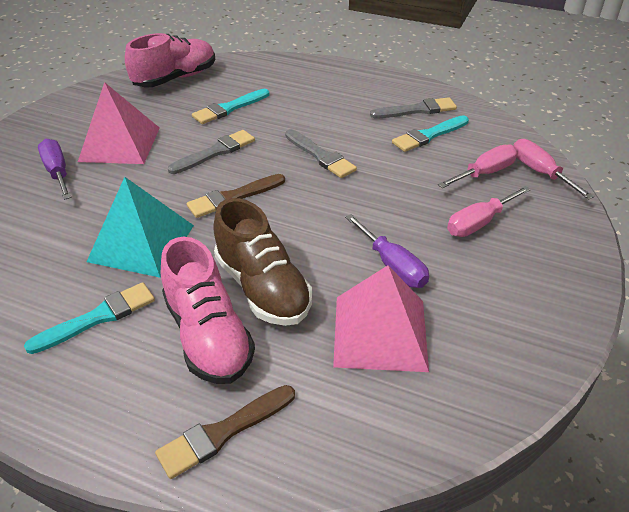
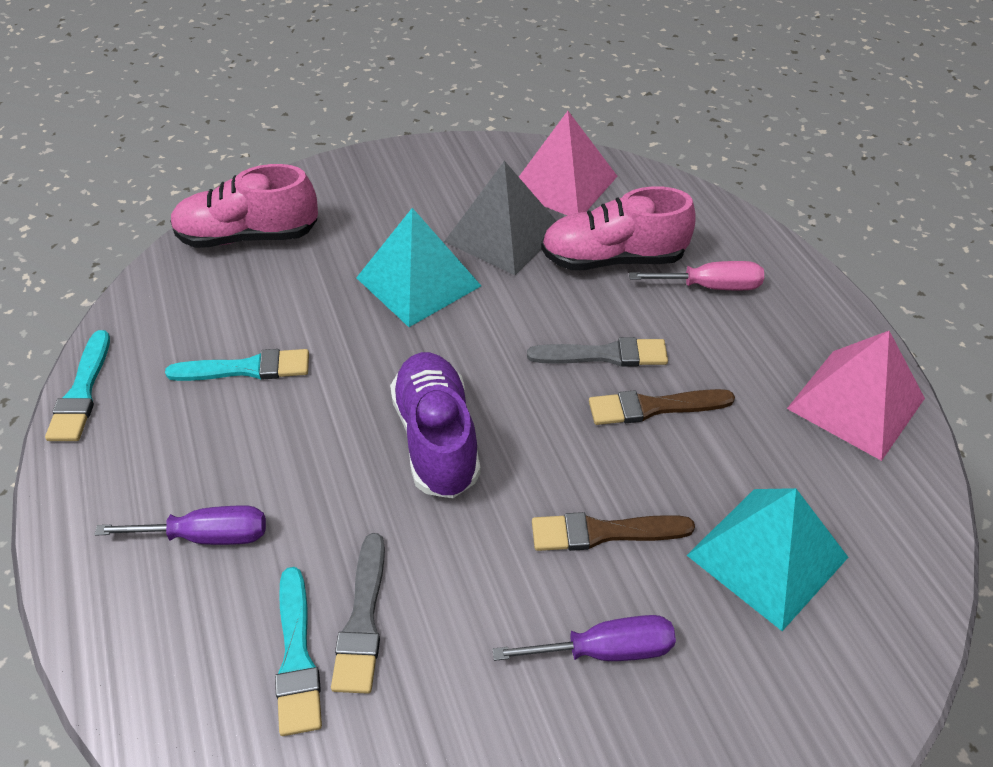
brown shoe: [213,198,312,326] = 1 -> none = 0
grey brush: [168,130,255,174] [285,129,357,178] [370,97,457,118] = 3 -> [331,533,385,694] [527,337,668,367] = 2
grey pyramid: none = 0 -> [444,161,556,275] = 1
pink screwdriver: [438,144,518,188] [447,186,531,237] [513,139,594,199] = 3 -> [629,261,764,290] = 1
purple shoe: none = 0 -> [390,352,481,498] = 1
turquoise pyramid: [87,177,194,278] = 1 -> [356,208,481,327] [687,488,848,631] = 2

